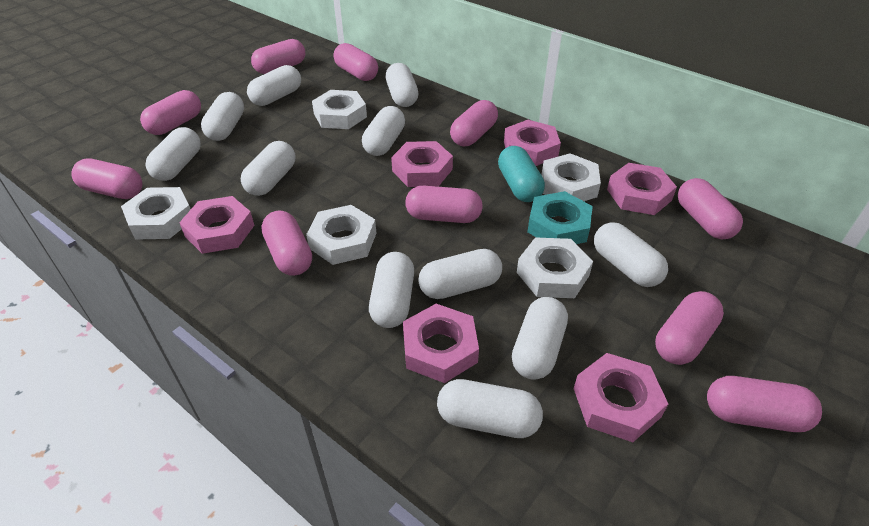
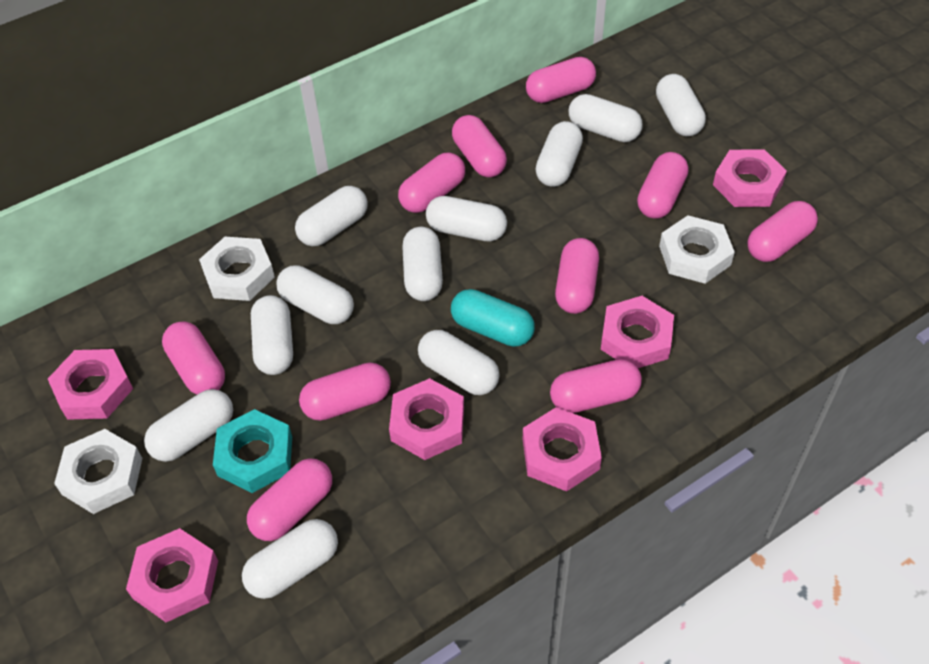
white nut: [121,187,191,240] [306,205,376,265] [312,90,367,129] [517,237,593,298] [542,153,601,201] = 5 -> [54,429,142,514] [199,237,275,301] [659,215,735,284] = 3

